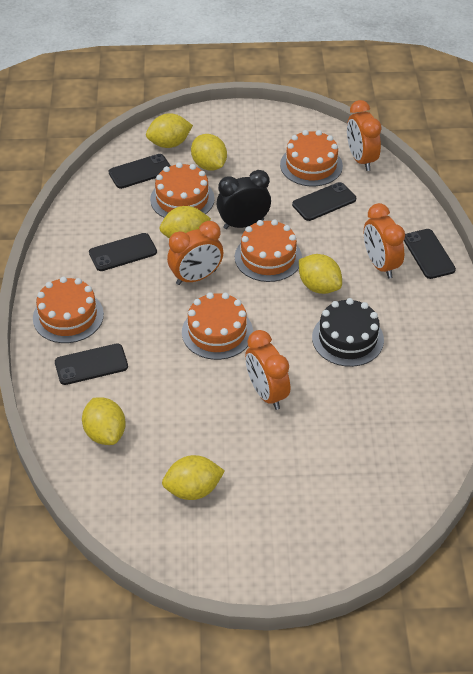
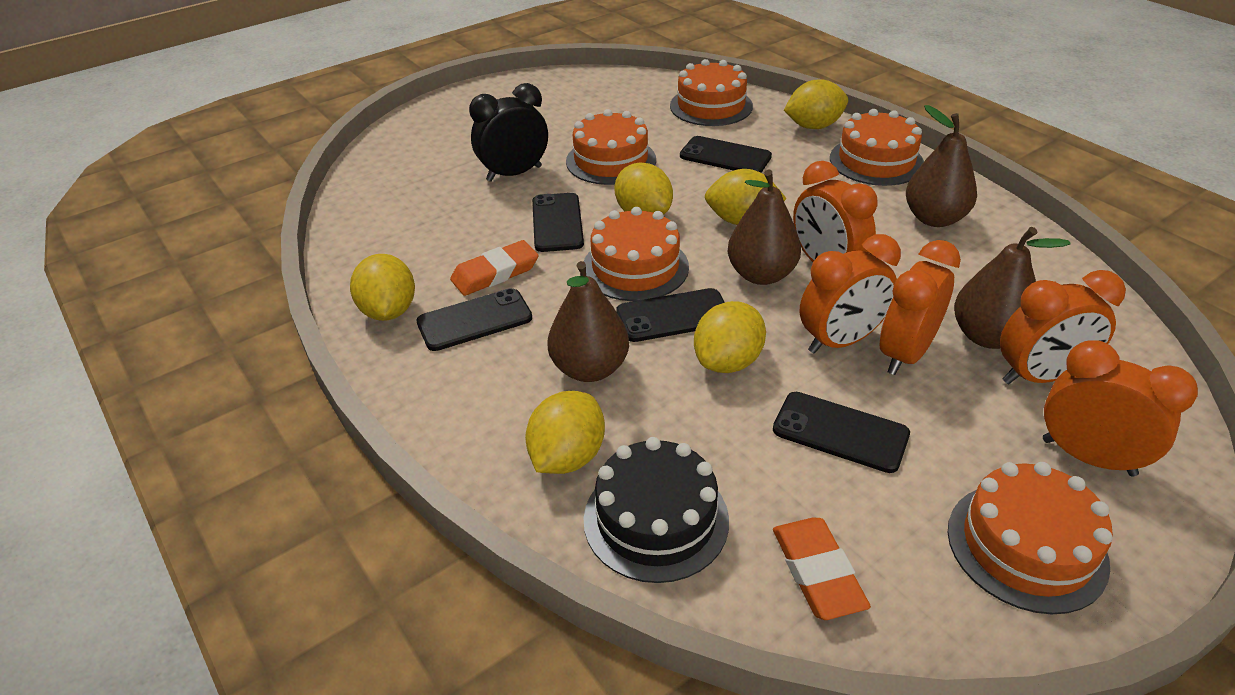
brown pear: none = 0 -> [548,261,629,382] [727,169,801,285] [906,105,977,227] [954,227,1070,349] = 4
orange clock: [167,221,223,285] [245,330,290,410] [347,100,382,171] [364,203,405,278] = 4 -> [793,161,878,262] [800,234,901,354] [880,240,961,375] [1000,270,1126,384] [1043,340,1198,476] = 5
orange eraser: none = 0 -> [450,240,539,296] [773,518,871,620] = 2

